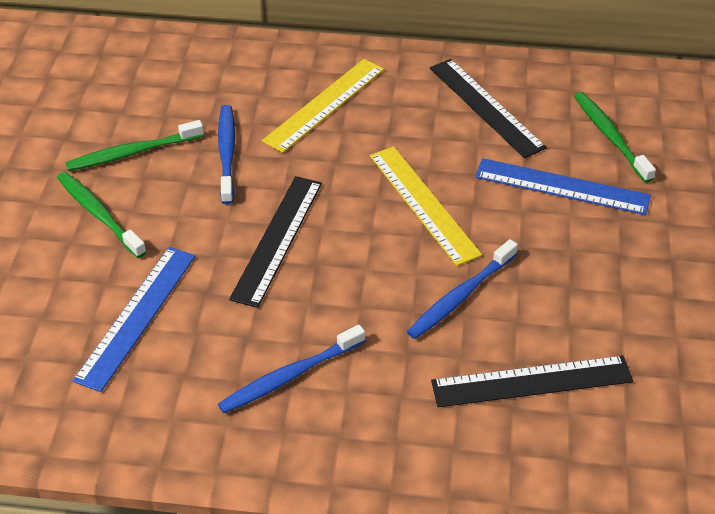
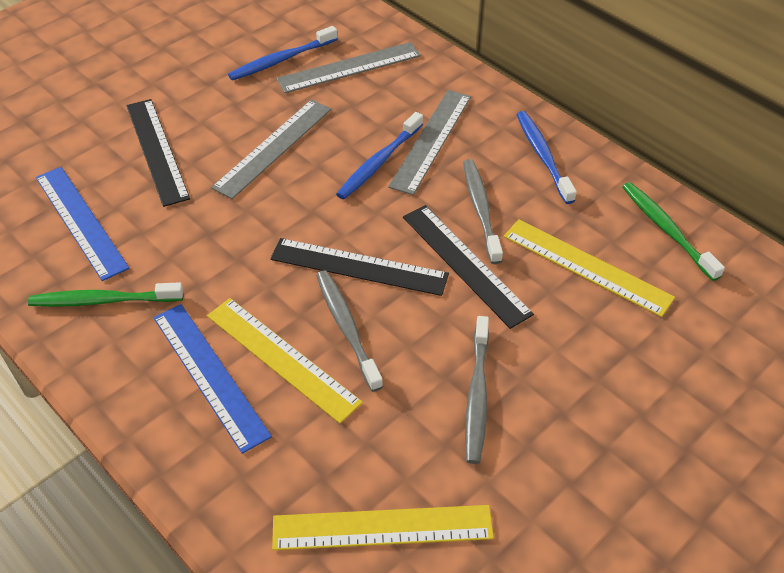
green toothbrush: [57,172,147,258] [65,120,204,171] [574,92,656,183] = 3 -> [28,282,183,307] [622,182,725,281] = 2
grey ruler: none = 0 -> [211,99,332,199] [277,42,421,93] [388,90,471,195] = 3
grey toothbrush: none = 0 -> [316,270,383,392] [463,159,503,264] [465,316,489,464] = 3
yellow ruler: [262,59,384,153] [370,146,482,266] = 2 -> [207,298,363,423] [272,505,494,550] [504,219,675,317] = 3

